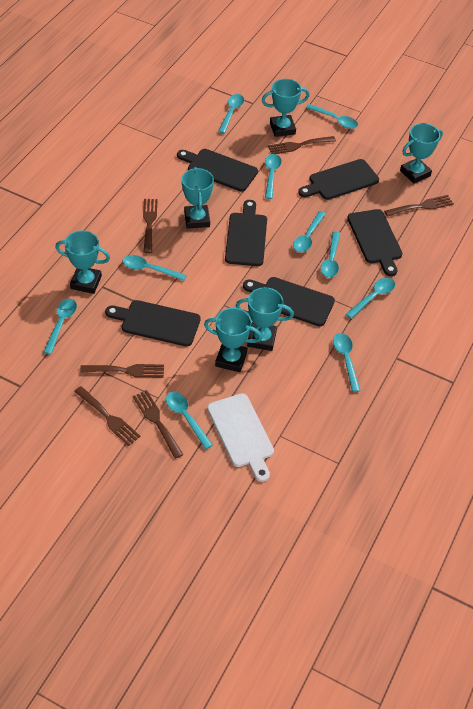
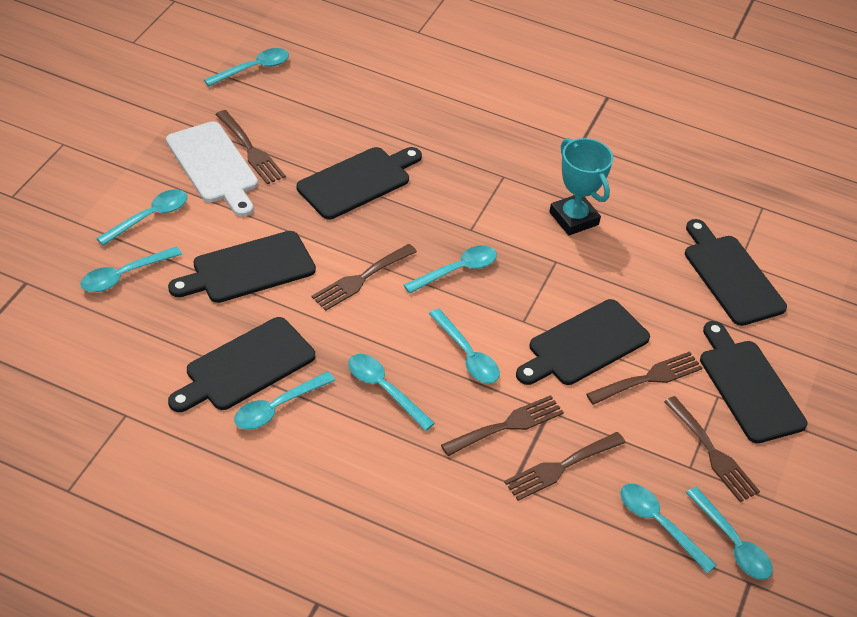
turquoise spoon: [43,299,77,355] [123,255,187,281] [166,392,213,449] [218,94,244,134] [265,154,282,199] [293,211,326,252] [306,104,358,129] [321,232,340,278] [333,333,361,392] [346,278,395,319] = 10 -> [80,246,182,292] [96,189,187,246] [204,48,289,86] [234,372,335,430] [348,354,435,431] [404,245,497,294] [429,309,500,384] [620,484,716,573] [686,487,773,580] = 9
turquoise trophy: [55,230,110,294] [182,167,214,229] [204,308,262,372] [236,287,294,351] [262,79,310,137] [400,123,443,184] = 6 -> [549,138,613,235] = 1

